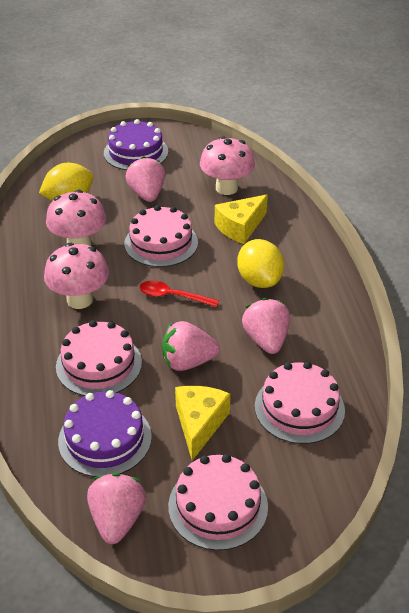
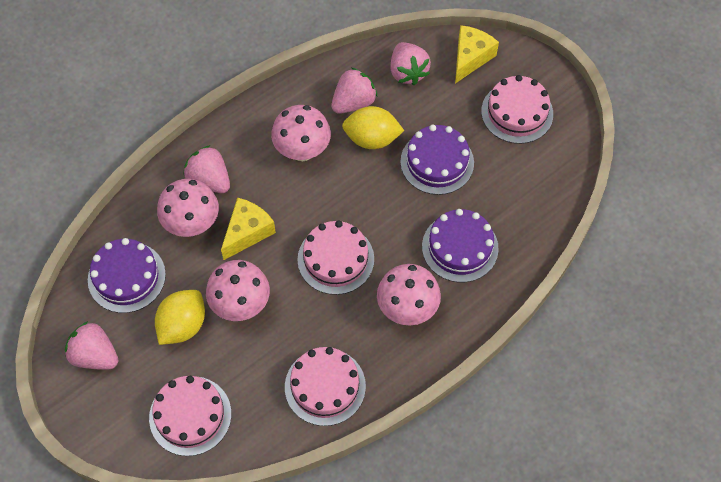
pink mushroom: [44,243,109,309] [46,190,106,246] [200,136,255,195] = 3 -> [157,179,219,237] [206,260,270,321] [271,105,331,161] [377,264,441,325] = 4
purple cake: [58,390,152,477] [104,119,168,170] = 2 -> [88,238,166,313] [400,125,474,195] [422,209,499,282] = 3
red spoon: [139,281,219,307] = 1 -> none = 0

